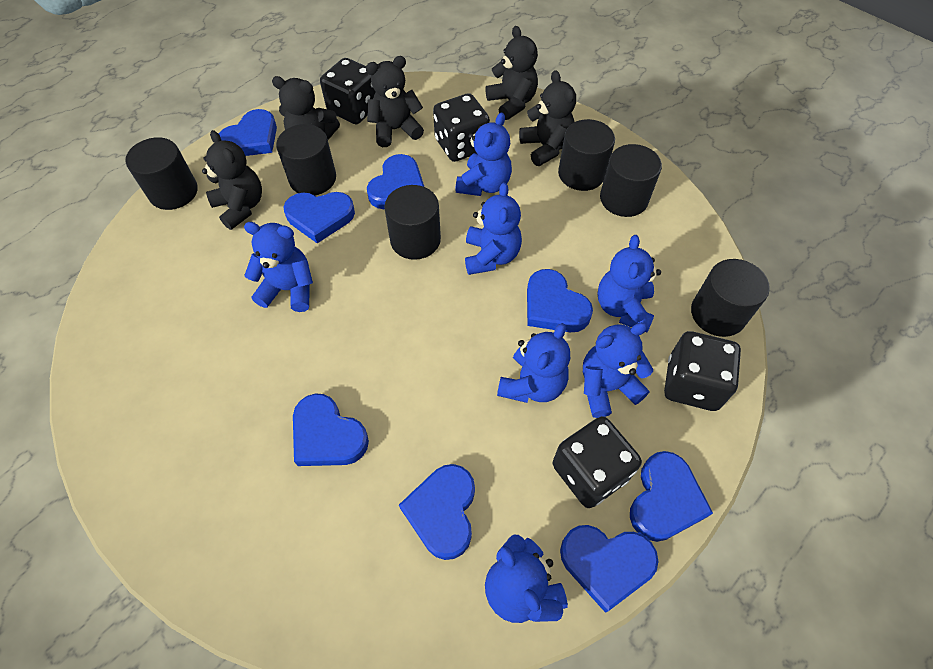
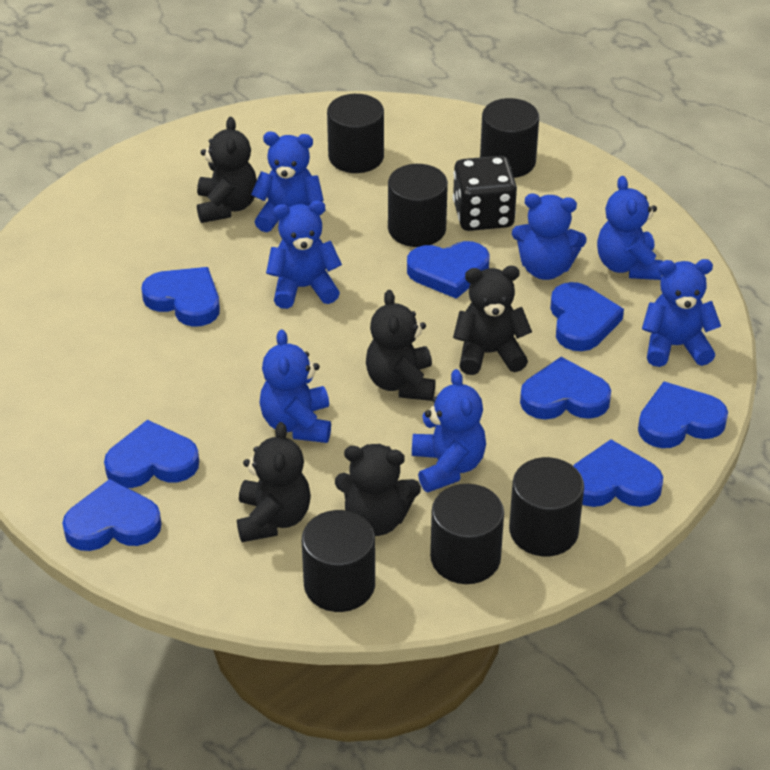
black dice: [320,58,376,124] [433,93,490,162] [553,416,642,508] [664,331,741,411] = 4 -> [453,156,517,231] = 1

